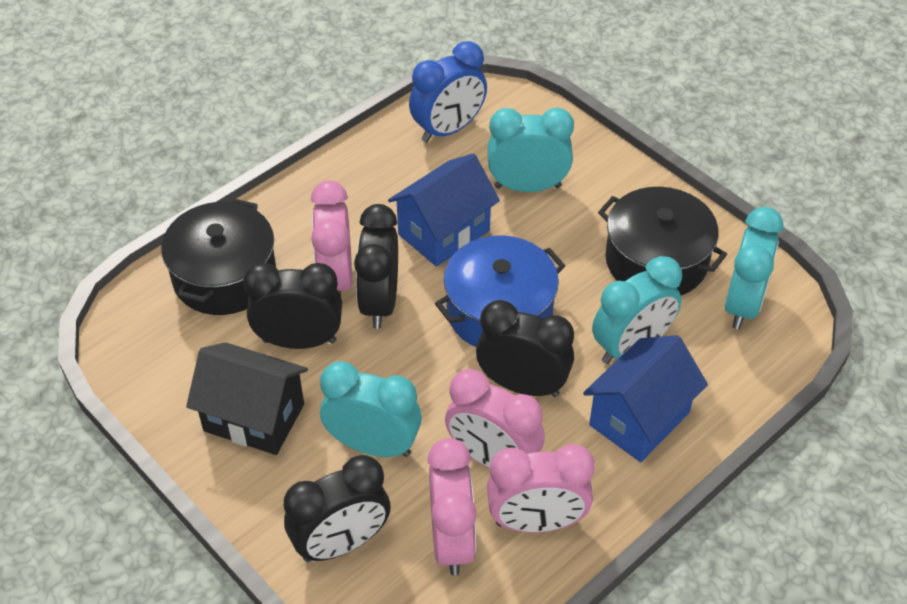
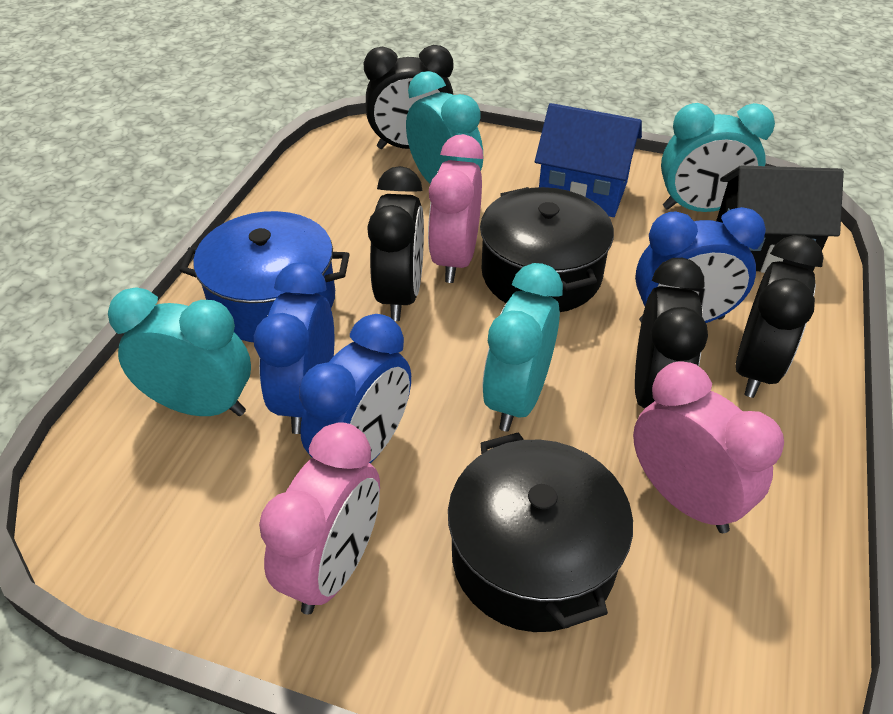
blue clock: [409,41,487,143] = 1 -> [254,262,334,434] [299,314,411,463] [635,207,766,323] = 3
blue house: [388,154,500,267] [583,335,708,462] = 2 -> [535,103,642,217] = 1
pink clock: [311,181,352,296] [427,438,477,576] [445,369,545,468] [487,444,595,533] = 4 -> [259,422,380,615] [428,134,483,283] [633,361,784,533] = 3

